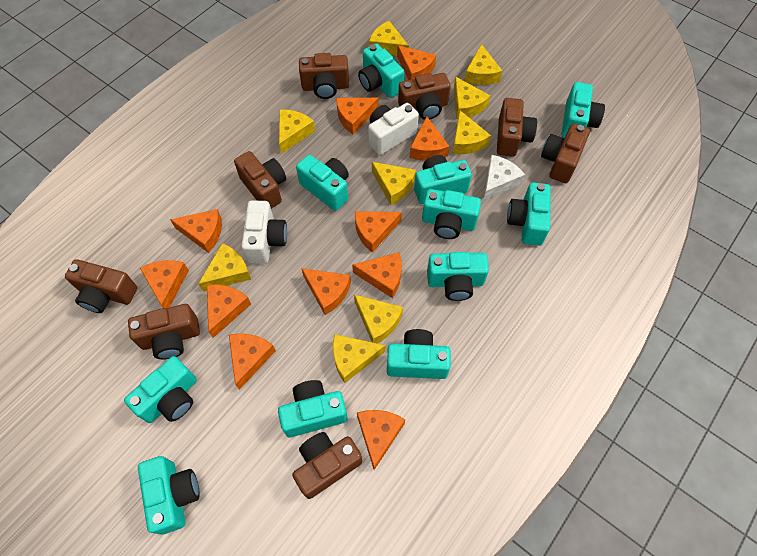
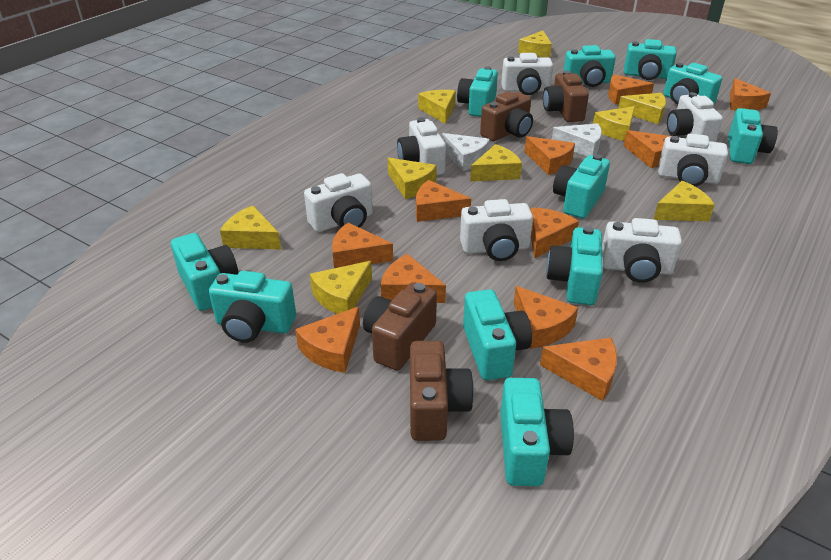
brown camera: [65,259,137,313] [128,304,200,359] [234,151,286,208] [292,432,362,499] [299,53,349,99] [398,73,450,120] [497,98,537,157] [541,123,590,183] = 8 -> [363,282,437,371] [410,341,474,441] [480,91,533,141] [543,71,589,122] = 4
white camera: [241,200,287,264] [368,103,419,155] = 2 -> [304,173,373,232] [397,117,446,175] [460,199,533,261] [501,53,553,95] [602,218,682,283] [658,134,728,187] [667,92,723,142] = 7
white cheese: [483,155,525,200] = 1 -> [442,133,490,171] [552,123,602,157] = 2

